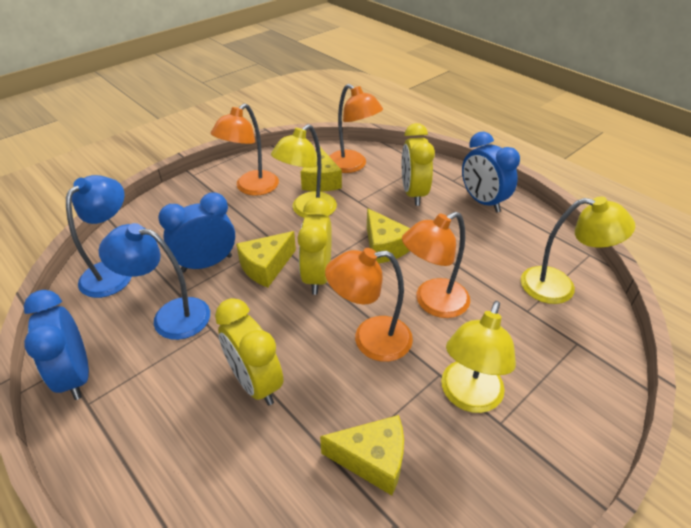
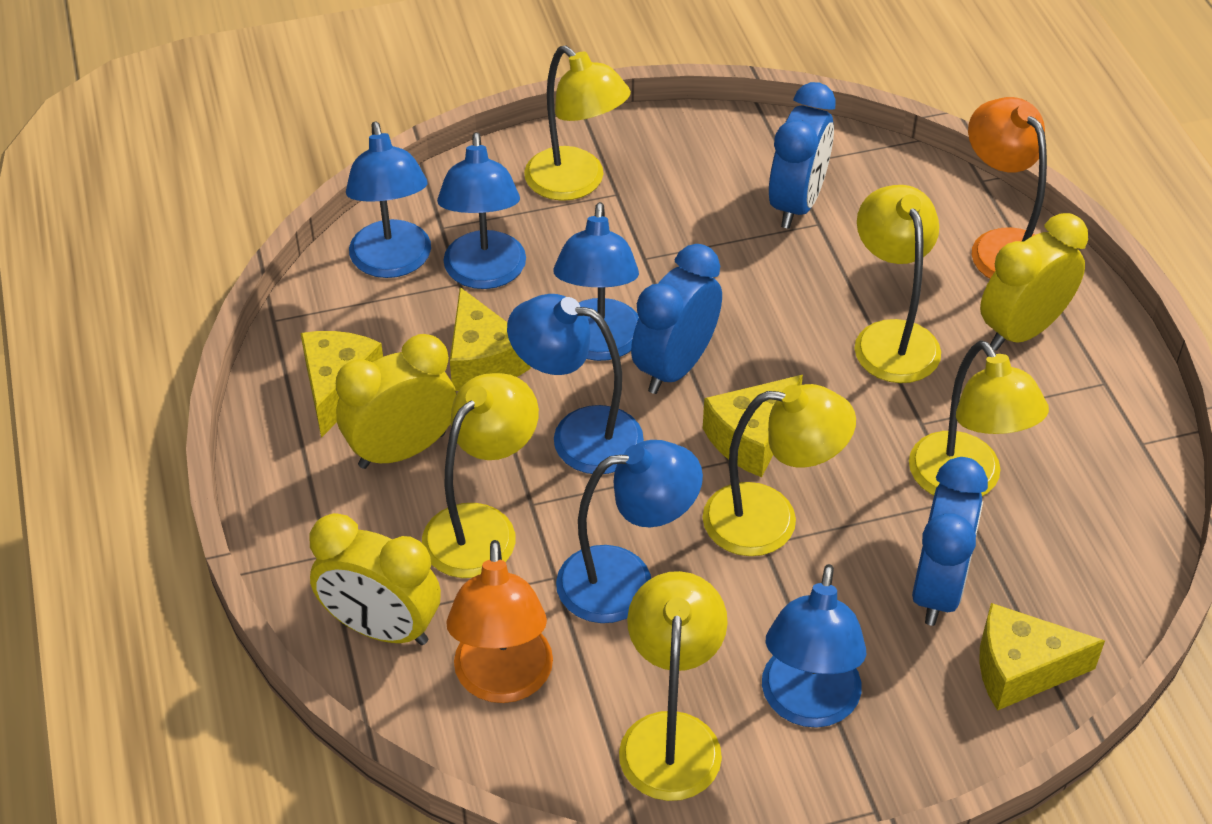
blue lamp: [66,175,132,298] [99,223,210,340] = 2 -> [346,122,431,278] [437,132,526,289] [507,294,644,474] [554,202,639,361] [556,440,703,623] [762,564,866,728] = 6
orange lamp: [211,103,279,196] [325,248,413,362] [329,84,383,173] [402,212,470,318] = 4 -> [446,540,553,703] [968,97,1047,279] = 2
yellow lamp: [271,124,337,218] [441,301,516,413] [521,197,635,304] = 3 -> [422,373,539,578] [524,46,631,201] [619,571,728,801] [703,384,856,556] [855,185,941,383] [909,341,1049,496] = 6

